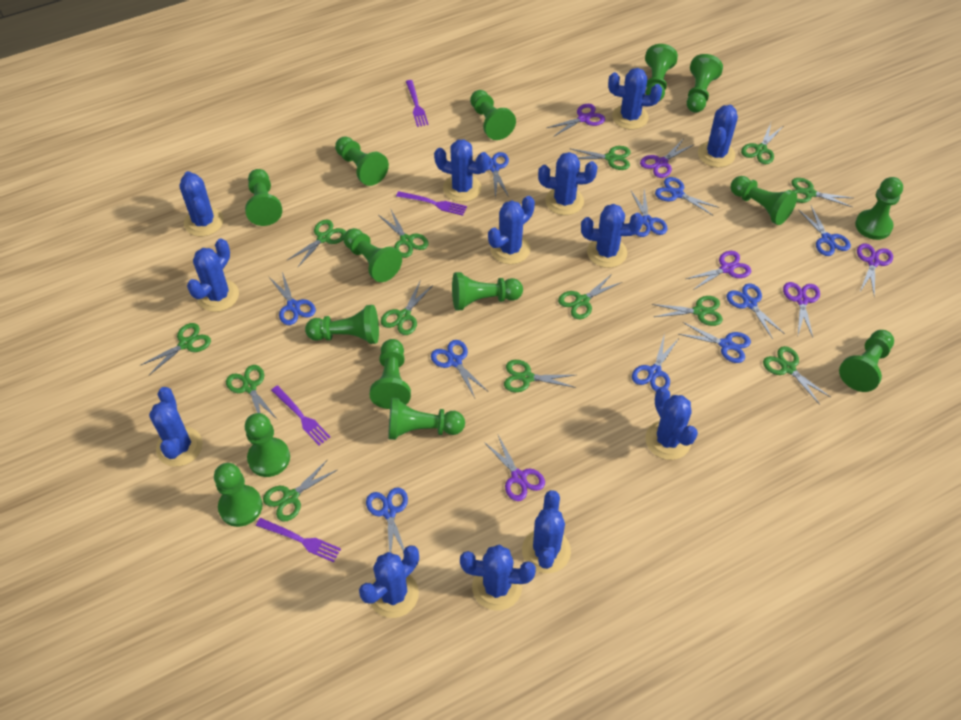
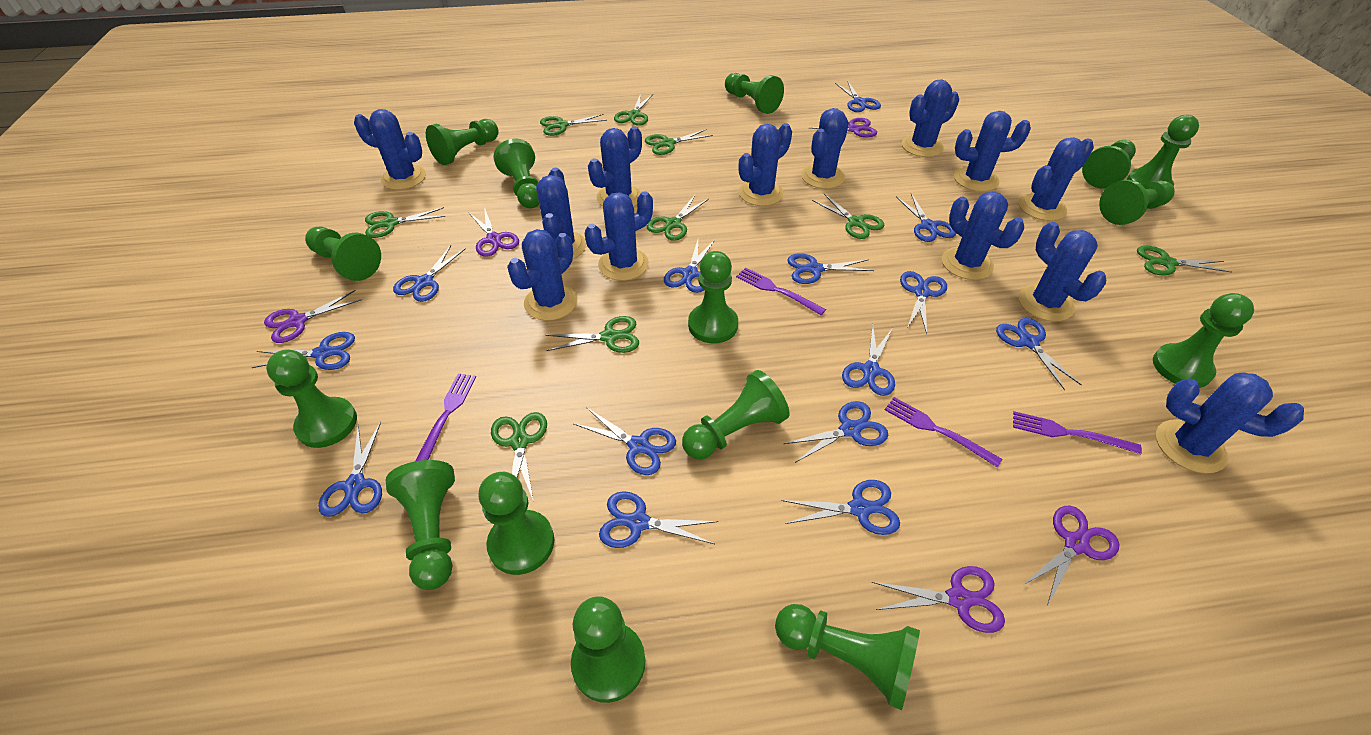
blue scissors: [268,272,316,325] [366,487,408,553] [431,340,488,398] [476,152,509,198] [631,190,667,237] [632,333,679,391] [655,177,720,215] [679,322,751,363] [727,283,785,339] [798,206,851,256] = 10 -> [252,332,355,370] [318,422,382,517] [393,245,466,302] [574,407,676,475] [599,491,718,548] [664,240,715,293] [781,480,900,535] [783,401,888,463] [787,253,874,284] [835,80,881,112] [842,324,895,396] [896,193,956,242] [900,271,947,334] [996,318,1082,390] = 14
green scissors: [141,323,211,375] [226,365,278,420] [263,459,337,521] [287,219,346,268] [379,210,429,258] [381,282,433,335] [504,360,576,392] [558,274,622,319] [571,146,631,170] [652,296,723,326] [741,123,782,164] [763,346,830,405] [791,178,852,207] = 13 -> [365,207,445,238] [491,412,547,502] [540,114,607,136] [546,316,639,353] [614,93,653,126] [645,129,713,155] [647,195,709,241] [812,194,885,239] [1137,246,1232,276] = 9
purple scissors: [484,435,545,501] [547,104,605,137] [640,140,693,178] [686,251,751,290] [783,282,820,337] [857,243,893,297] = 6 -> [264,290,362,343] [469,207,519,257] [810,118,877,138] [872,566,1005,633] [1023,506,1120,606] = 5

